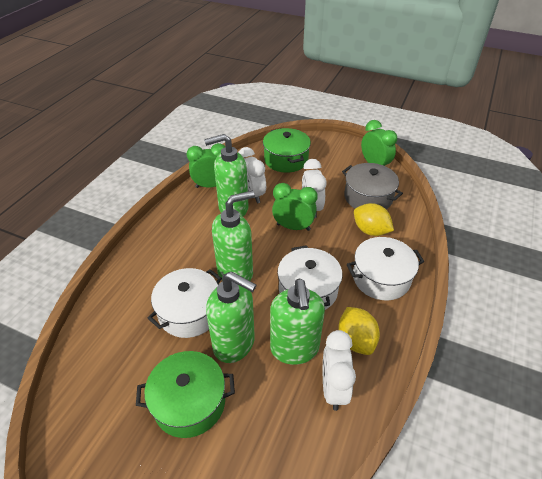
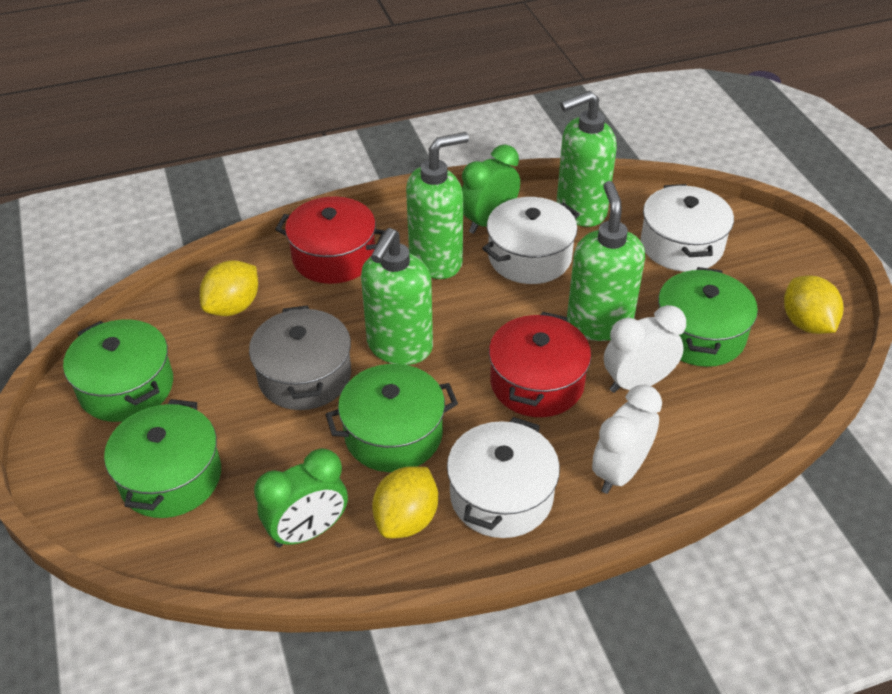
green clock: [187,143,225,188] [272,183,318,231] [361,120,397,166] = 3 -> [254,448,348,548] [462,144,520,234] = 2
green pot: [136,351,235,438] [263,128,311,173] = 2 -> [63,319,173,422] [104,399,221,518] [325,364,458,472] [658,267,758,367] = 4
red pot: none = 0 -> [275,196,385,284] [489,312,591,417] = 2
white clock: [238,147,266,204] [302,159,327,218] [323,330,356,411] = 3 -> [592,385,662,494] [604,305,686,393] = 2
yellow lemon: [338,307,380,355] [354,203,394,236] = 2 -> [200,260,258,316] [372,466,438,538] [784,275,843,334] = 3

